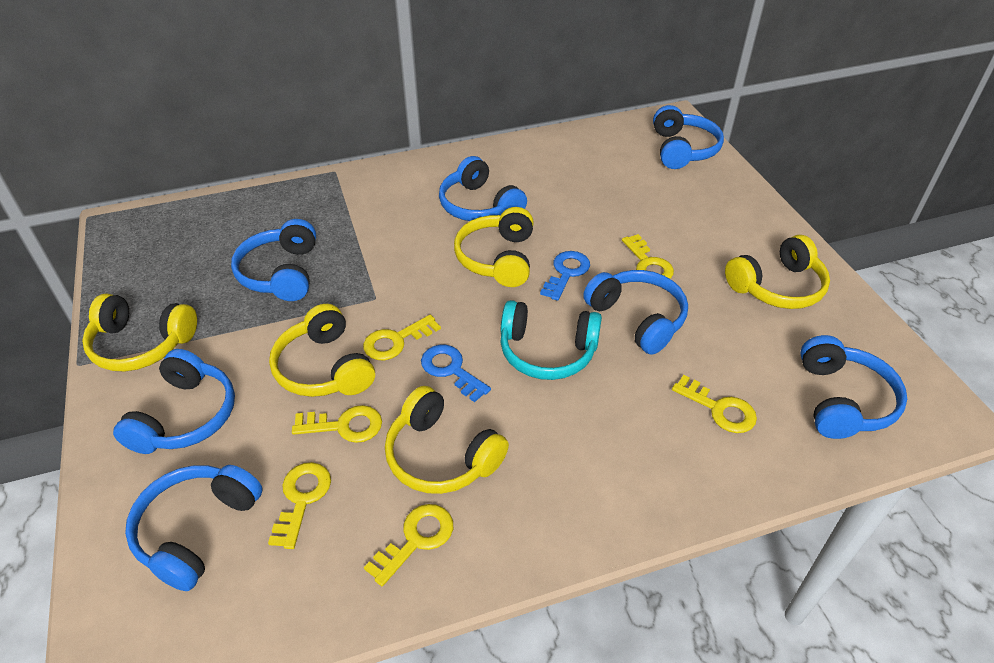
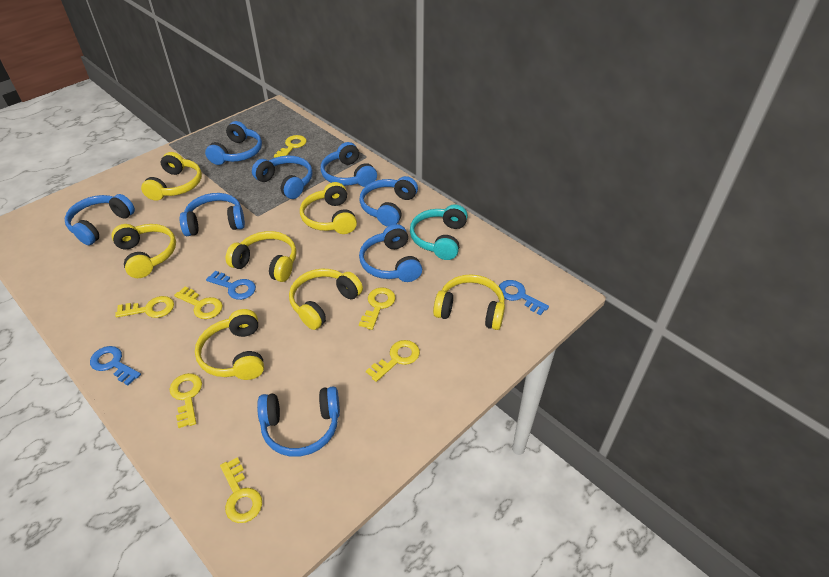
blue headphones: [113,349,235,454] [125,465,263,591] [231,219,316,301] [439,156,527,221] [583,270,688,355] [653,105,724,169] [800,335,907,439] = 7 -> [65,194,135,245] [180,193,245,236] [205,121,262,165] [252,156,313,199] [257,386,340,457] [321,142,377,187] [359,224,422,282] [360,176,418,227] = 8
blue key: [421,345,491,402] [540,251,590,301] = 2 -> [90,346,141,385] [206,271,256,300] [499,280,549,316] = 3
yellow headphones: [82,294,197,372] [269,304,375,397] [385,386,509,494] [454,207,534,287] [725,235,830,309] = 5 -> [111,224,176,278] [141,152,202,201] [195,309,264,380] [226,231,296,282] [289,269,363,330] [300,182,357,234] [433,274,505,330] = 7
yellow key: [268,462,331,549] [292,405,382,443] [363,315,441,360] [364,504,453,586] [622,234,674,279] [672,375,757,433] = 6 -> [115,296,174,318] [169,373,202,428] [174,286,223,319] [220,457,262,523] [274,135,307,158] [359,287,396,330] [366,340,420,382] = 7

